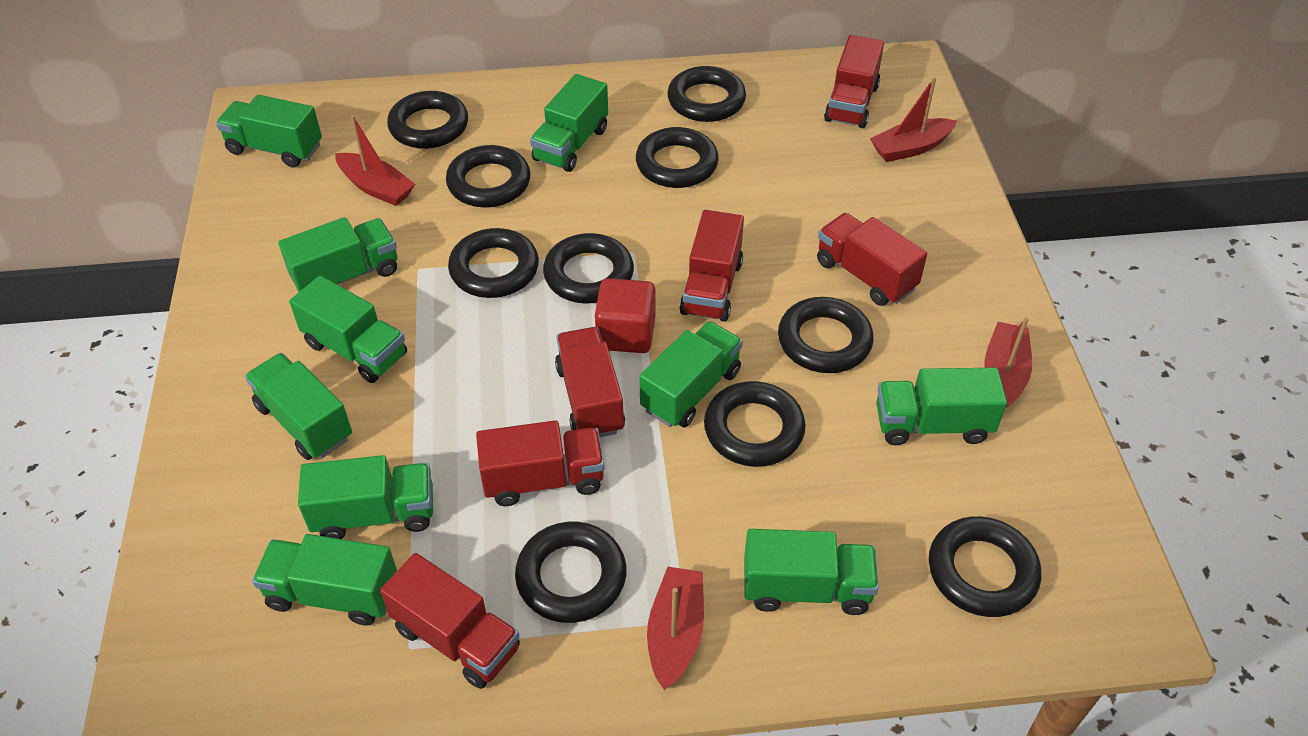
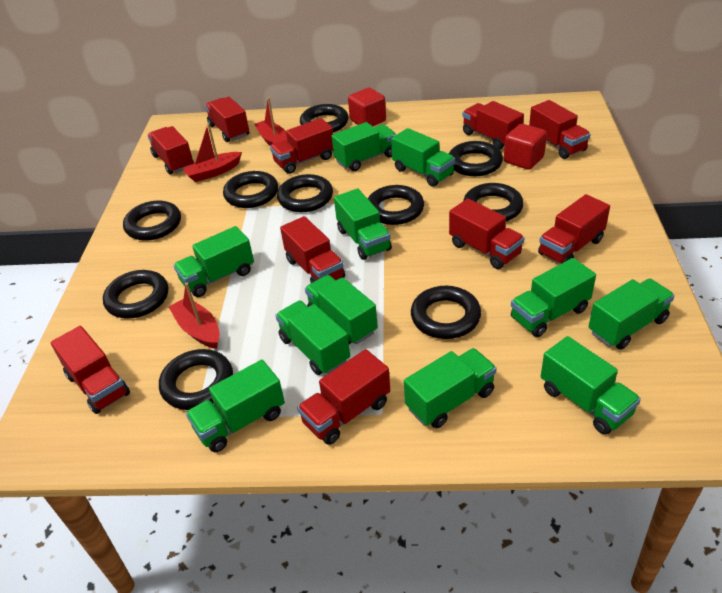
green truck: [216,95,322,168] [245,353,352,460] [252,534,397,626] [278,217,397,292] [289,275,407,383] [298,455,433,539] [530,74,608,172] [640,321,743,427] [744,529,879,615] [876,368,1007,445] = 10 -> [173,226,254,297] [186,360,285,452] [275,301,350,375] [305,275,378,345] [332,122,396,171] [334,189,392,260] [391,128,455,187] [404,348,497,428] [511,258,596,337] [541,336,641,435] [589,279,675,350] = 11
red boat: [335,115,415,206] [647,567,704,690] [870,78,957,162] [984,317,1032,408] = 4 -> [169,283,220,349] [182,123,242,182] [254,98,288,146] = 3
red cube: [595,278,655,353] = 1 -> [348,88,386,126] [504,123,547,170] = 2
red truck: [380,553,520,689] [476,420,605,506] [555,327,625,437] [679,210,744,322] [817,213,927,306] [824,35,884,128] = 6 -> [50,326,130,414] [147,126,194,175] [205,97,249,142] [270,118,333,174] [280,216,345,283] [297,349,390,445] [449,198,525,269] [463,101,524,150] [529,100,591,159] [538,194,610,264] = 10

